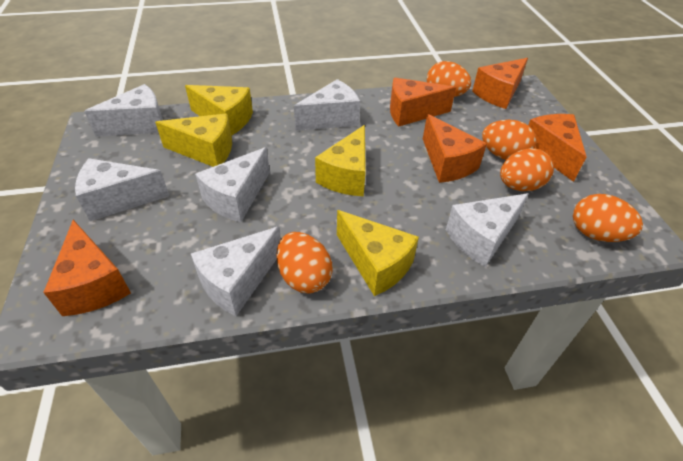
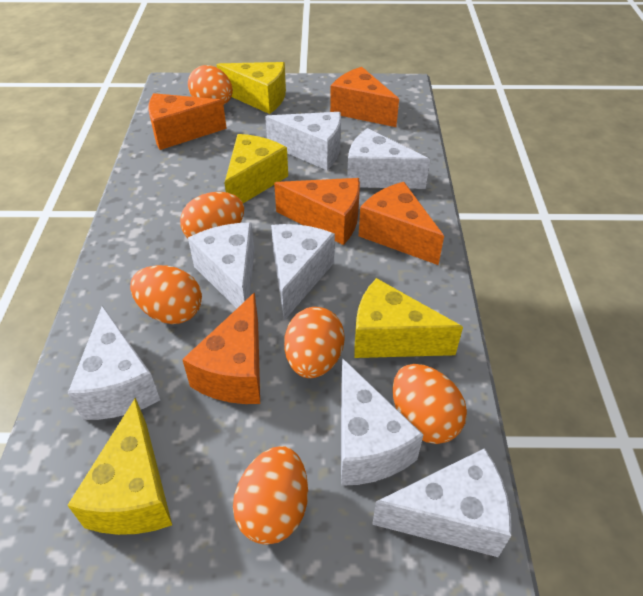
orange egg: [277,232,333,293] [427,61,471,97] [482,120,537,160] [500,148,554,191] [573,194,643,242] = 5 -> [130,265,202,324] [180,192,244,238] [188,65,233,105] [233,446,308,545] [284,307,345,378] [393,364,467,444] = 6
white cheese: [75,158,169,221] [84,84,163,136] [191,227,281,316] [195,147,270,222] [294,79,360,131] [446,193,528,267] = 6 -> [68,306,160,420] [188,222,255,309] [265,112,341,170] [271,224,335,320] [341,358,424,486] [347,128,430,189] [372,448,511,557] = 7

